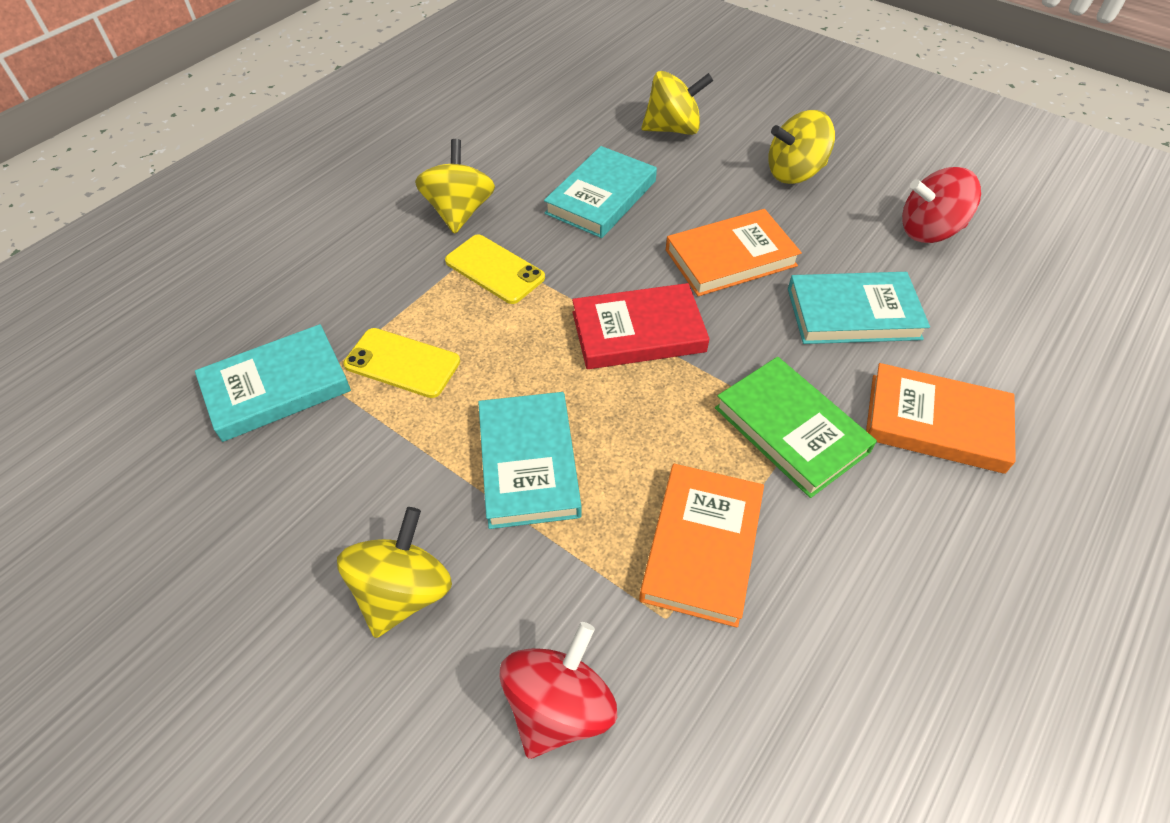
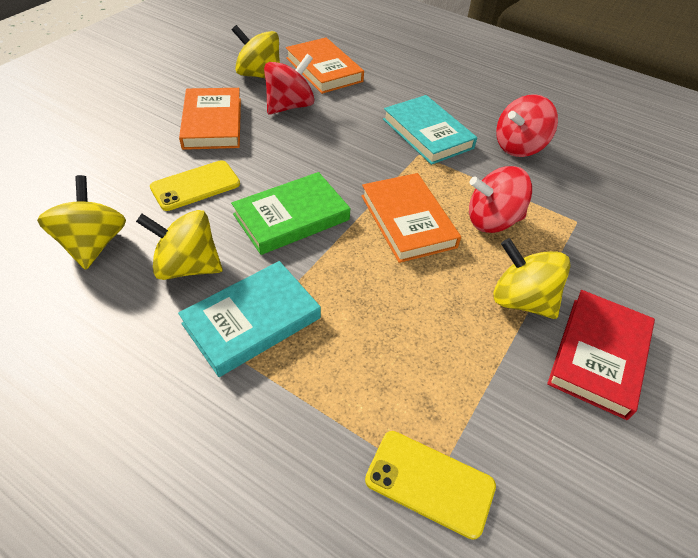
red spinning top: [499,622,617,759] [902,167,981,243] = 2 -> [264,54,315,115] [469,166,532,233] [496,94,558,157] = 3
turquoise book: [195,324,351,442] [478,392,582,529] [544,146,657,238] [788,272,930,344] = 4 -> [178,261,321,377] [383,95,477,165] = 2

